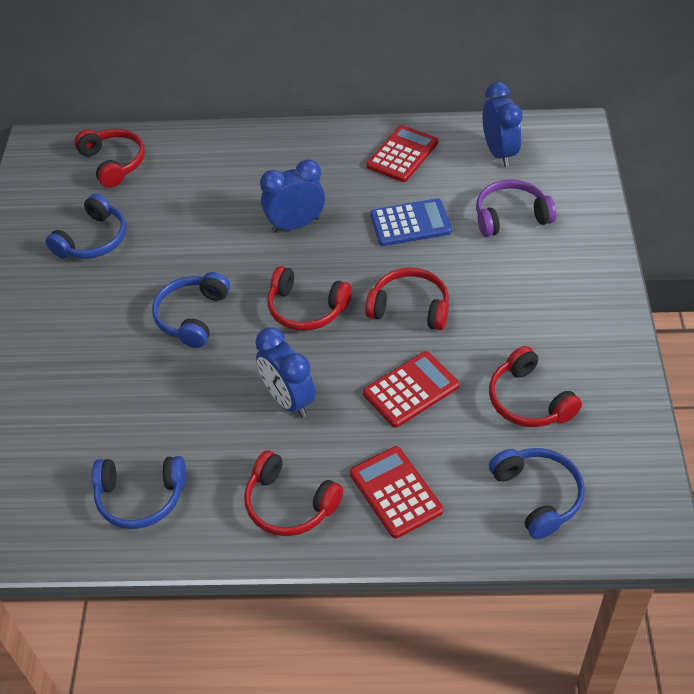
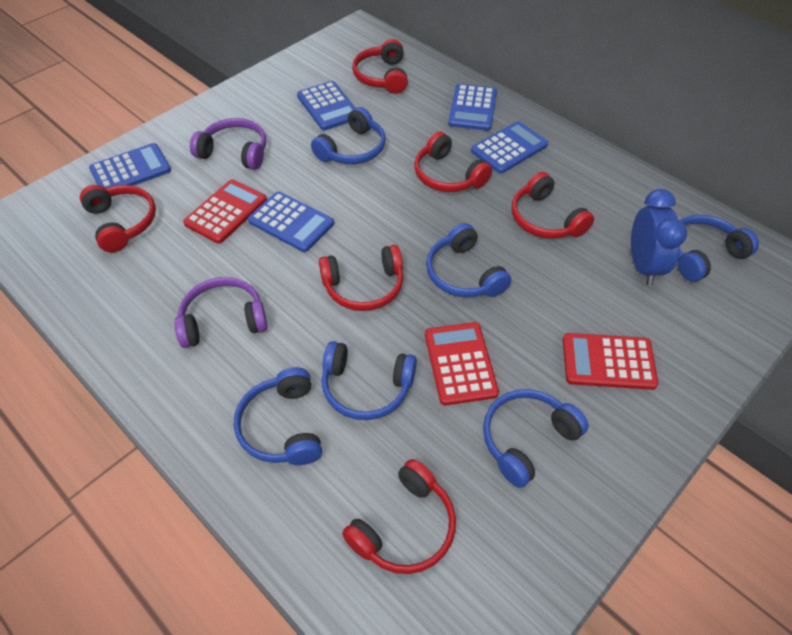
blue calculator: [370,198,452,246] = 1 -> [89,143,171,188] [248,192,334,252] [297,81,355,130] [448,84,497,131] [471,121,548,174] = 5
blue clock: [255,327,316,418] [260,159,325,233] [483,82,523,167] = 3 -> [631,189,687,285] = 1
blue headphones: [46,193,126,259] [92,456,186,529] [152,272,230,348] [489,448,585,539] = 4 -> [234,367,322,465] [311,107,386,164] [321,341,417,420] [426,223,511,297] [483,389,589,488] [677,215,759,282] = 6
purple headphones: [476,179,556,237] = 1 -> [174,277,268,348] [190,118,266,170] = 2
red headphones: [74,129,145,188] [244,451,343,536] [267,266,352,331] [365,268,449,330] [489,346,582,427] = 5 -> [80,185,156,252] [319,245,404,311] [342,459,456,574] [352,39,408,94] [414,132,492,192] [512,172,594,239] = 6

